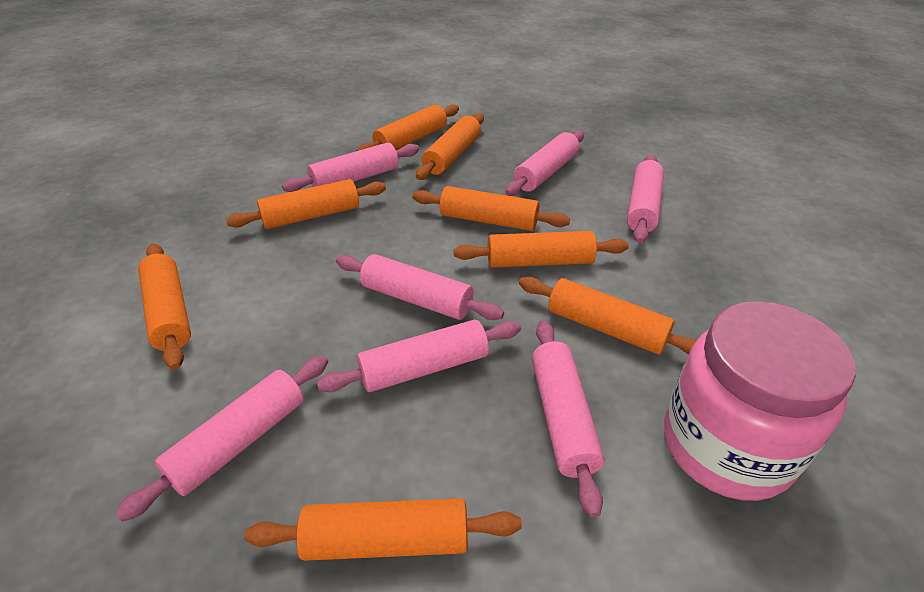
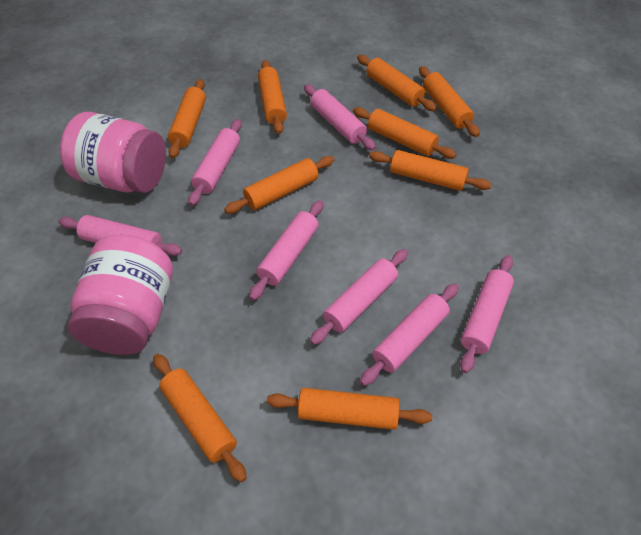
orange rolling pin: [138,243,191,370] [226,179,386,229] [244,498,522,561] [357,104,459,151] [412,186,570,231] [416,113,484,180] [453,231,629,268] [519,277,698,355] = 8 -> [153,354,247,482] [168,79,206,158] [224,156,334,214] [258,60,287,134] [267,388,432,430] [353,107,456,159] [357,55,437,111] [369,150,492,191] [419,66,480,137] = 9
pink jar: [664,301,856,501] = 1 -> [60,112,166,193] [68,235,173,355] = 2

